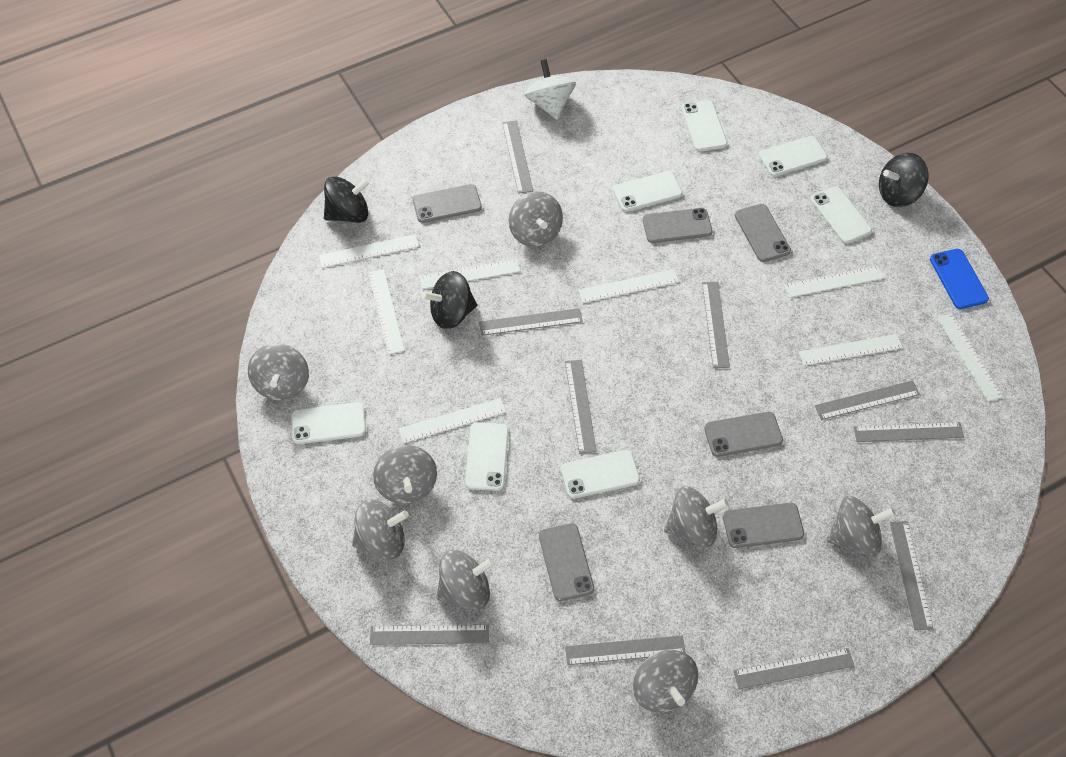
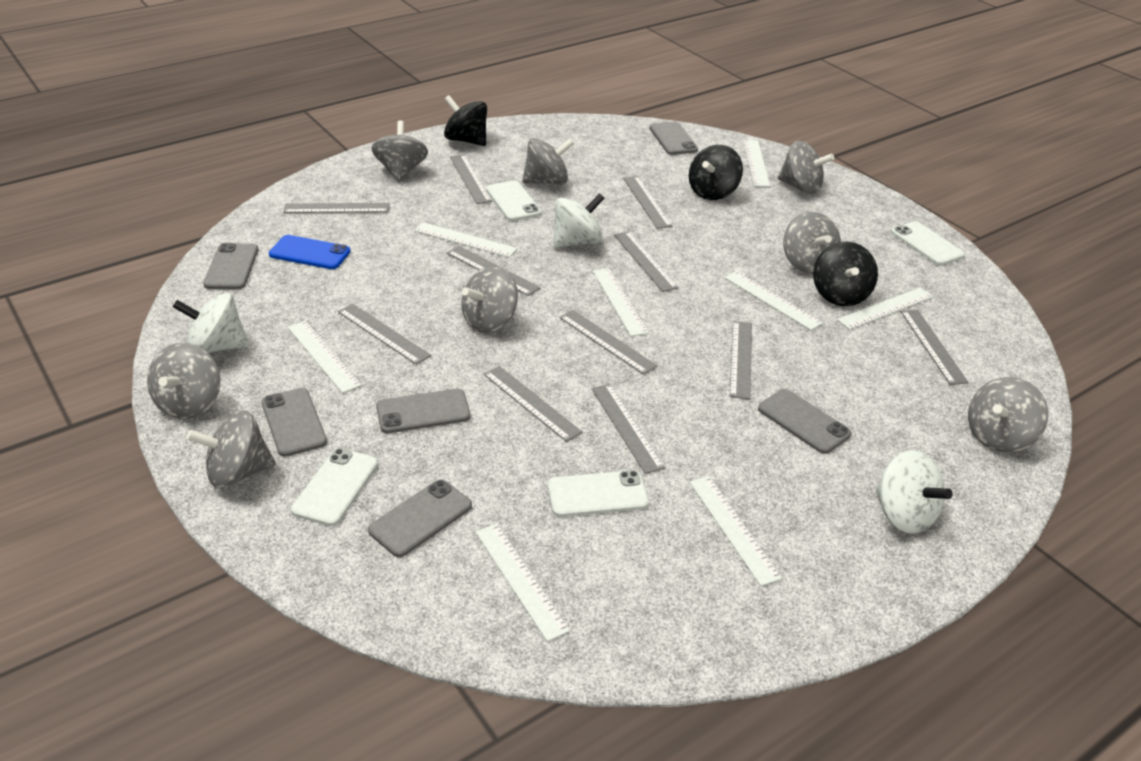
grey ruler: [370,625,489,645] [479,308,583,336] [502,120,533,194] [565,360,597,454] [565,636,686,665] [702,282,730,368] [734,648,854,689] [815,380,920,420] [854,422,964,442] [890,521,933,630] = 10 -> [283,203,390,213] [338,304,431,365] [447,246,541,296] [450,155,492,204] [484,366,583,442] [559,310,658,375] [591,384,665,474] [614,231,679,292] [623,176,672,229] [730,321,752,399] [900,310,969,385] = 11
white phone: [291,402,366,444] [465,422,509,491] [561,450,640,499] [613,171,683,212] [682,100,727,151] [759,136,828,177] [810,186,872,244] = 7 -> [291,448,378,526] [486,181,541,221] [547,470,649,517] [891,221,965,266] = 4
white spinning top: [525,59,576,120] = 1 -> [173,293,249,353] [553,193,604,248] [876,450,953,534] = 3

